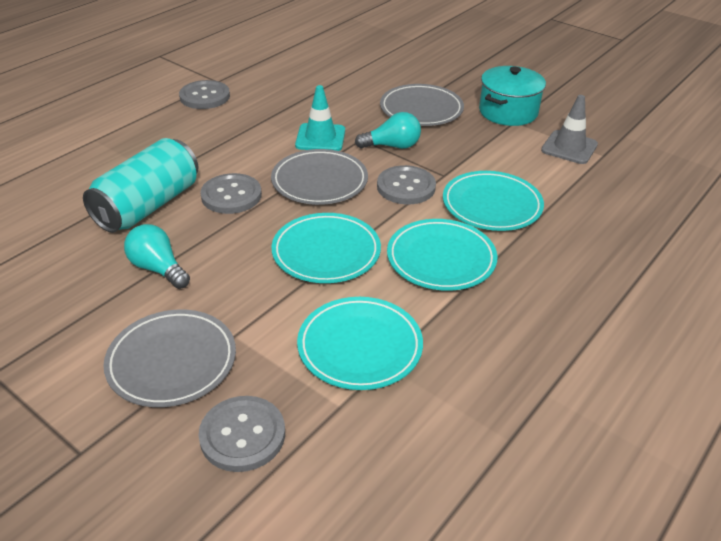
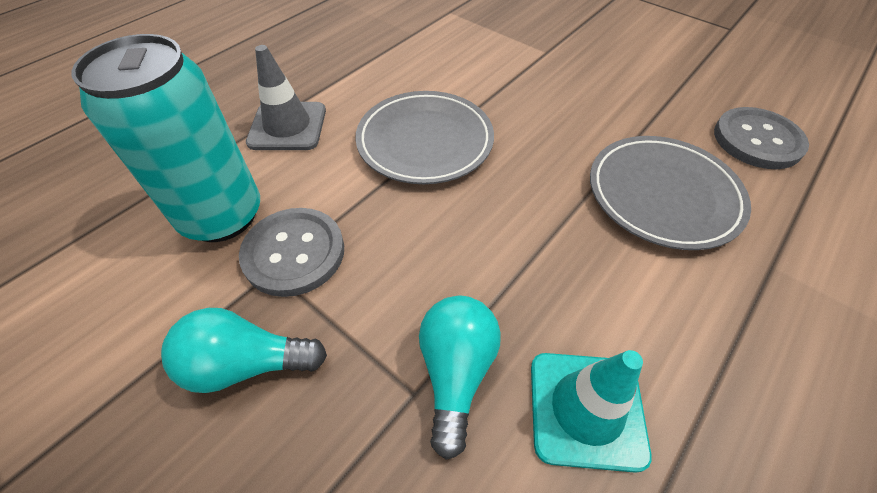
grey button: [179,80,230,109] [198,396,285,472] [200,173,262,214] [377,165,436,204] = 4 -> [239,208,344,297] [714,107,809,169] = 2
grey plate: [103,310,236,407] [271,149,368,205] [380,84,464,126] = 3 -> [355,91,494,184] [590,136,751,250] = 2
turquoise plate: [271,213,381,283] [297,297,423,390] [387,219,497,291] [443,171,544,231] = 4 -> none = 0
turquoise pot: [479,66,546,126] = 1 -> none = 0

